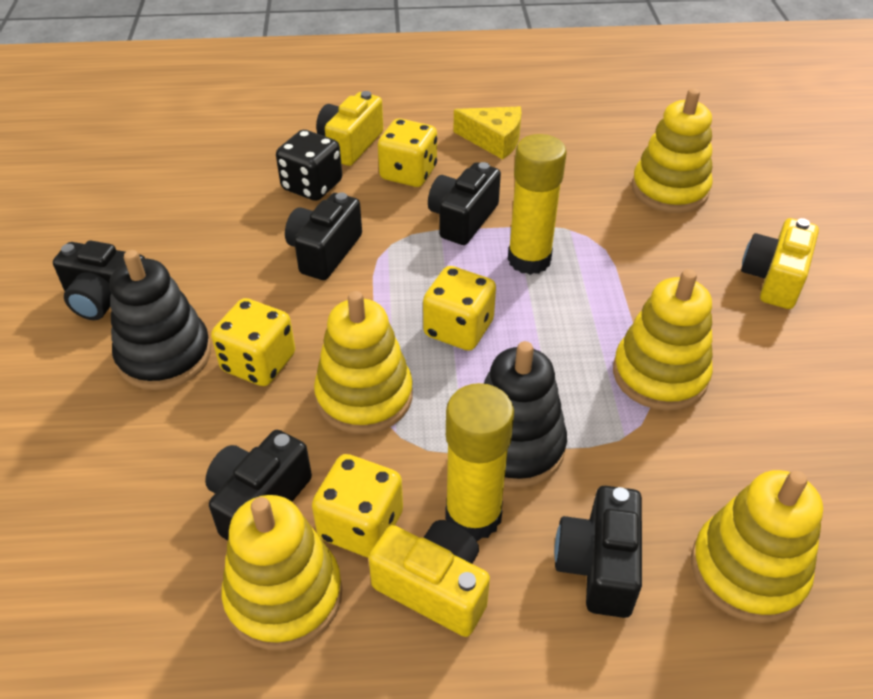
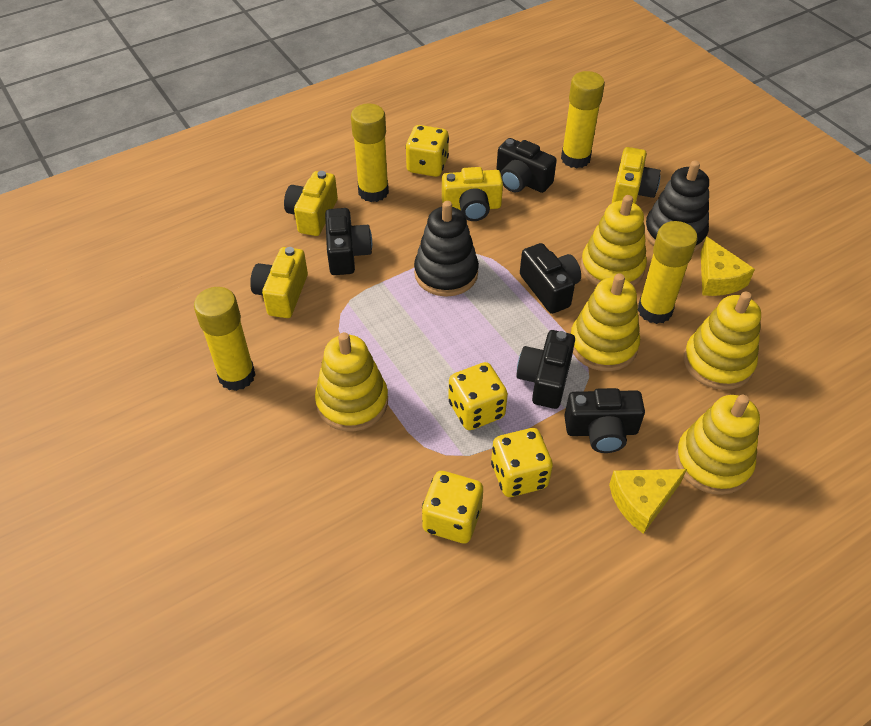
black dice: [276,130,342,201] = 1 -> none = 0
yellow camera: [316,91,383,166] [369,520,490,637] [741,218,819,309] = 3 -> [250,247,308,318] [284,171,338,236] [442,167,503,221] [612,147,661,204] = 4
yellow cheese: [453,107,522,159] = 1 -> [609,469,687,534] [701,236,755,296] = 2
yellow glue stick: [445,383,514,541] [508,134,567,275] = 2 -> [194,287,256,391] [351,104,389,202] [561,71,605,168] [638,221,698,324] = 4

